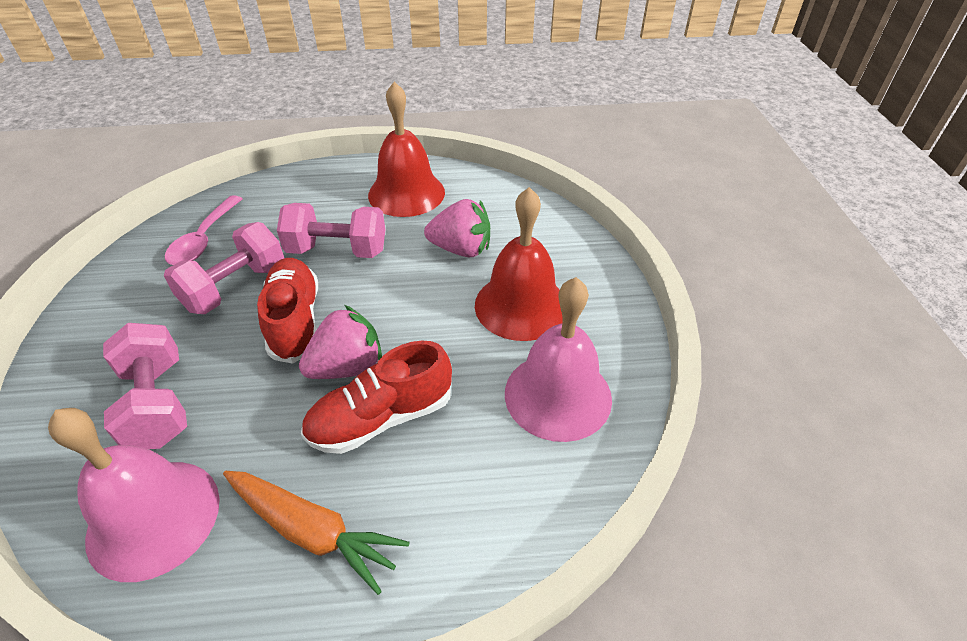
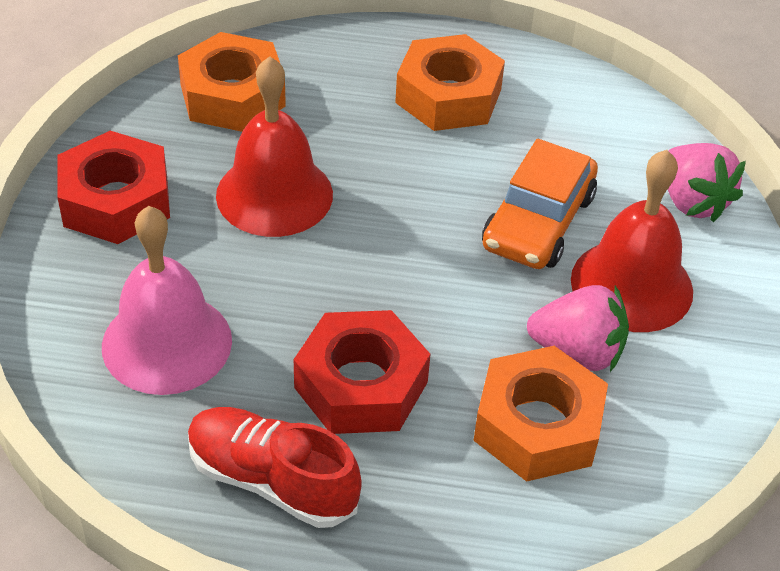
orange car: none = 0 -> [482,139,598,269] = 1
orange carrot: [223,471,410,595] = 1 -> none = 0
orange nut: none = 0 -> [178,32,286,132] [395,34,505,131] [473,346,608,482] = 3
pink bell: [48,408,220,582] [505,277,612,442] = 2 -> [102,206,232,395] = 1
pink dumbbell: [103,323,187,449] [164,222,284,314] [277,203,386,258] = 3 -> none = 0
pink spoon: [165,195,242,265] = 1 -> none = 0
red nut: none = 0 -> [57,131,170,244] [294,310,430,434] = 2
red shoe: [257,258,318,364] [301,341,452,454] = 2 -> [188,407,362,528] = 1

